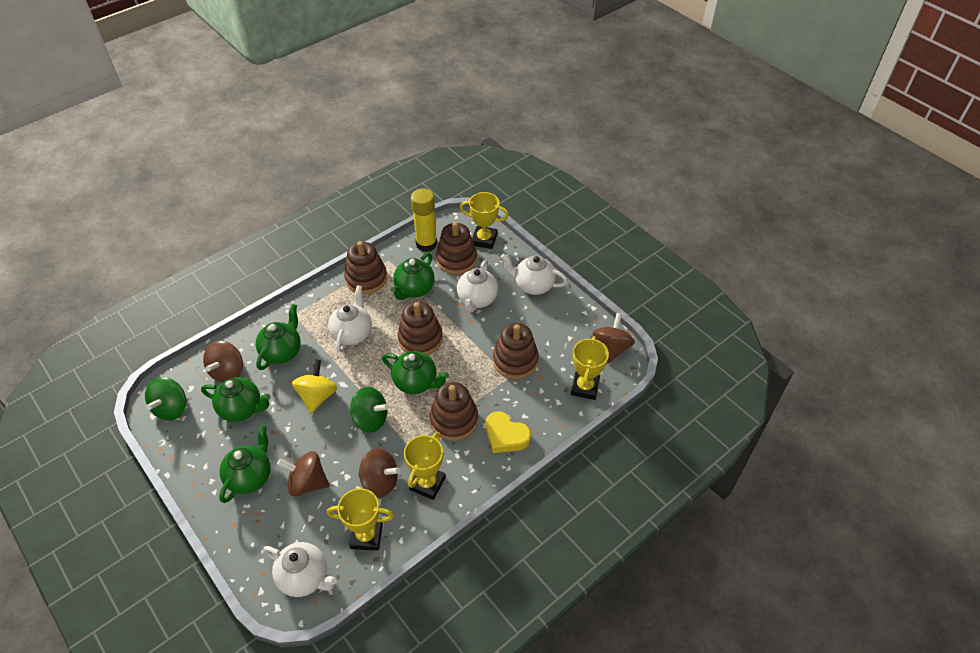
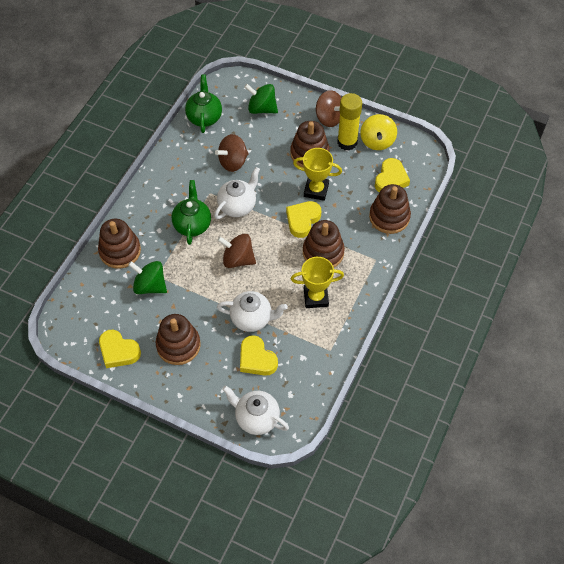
brown spinning top: [203,341,243,383] [277,451,329,496] [358,448,400,497] [593,313,635,364] = 4 -> [215,134,249,172] [217,234,256,268] [316,90,342,127] = 3
green teapot: [201,377,271,422] [219,424,271,503] [256,304,301,370] [382,351,449,394] [391,252,435,300] = 5 -> [172,180,211,245] [185,75,222,133] = 2
white teapot: [264,542,337,597] [328,285,372,352] [457,260,498,313] [501,254,568,295] = 4 -> [214,167,260,219] [217,291,288,332] [222,385,289,435] = 3
yellow heart: [486,411,531,453] = 1 -> [99,330,141,368] [240,335,278,376] [286,201,321,238] [375,158,410,193] = 4
yellow trophy: [327,488,394,550] [404,432,446,500] [460,192,509,249] [571,336,609,400] = 4 -> [291,257,344,308] [293,148,342,201] = 2

